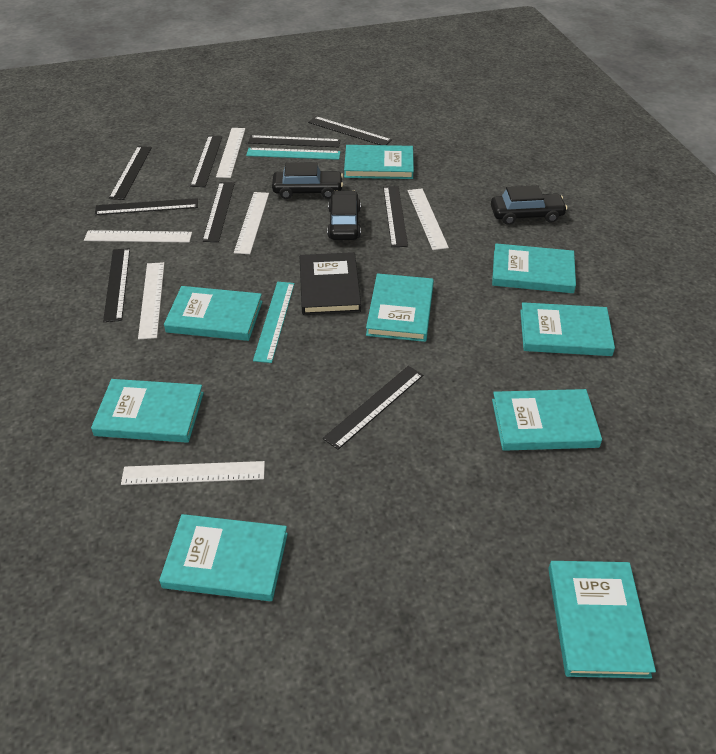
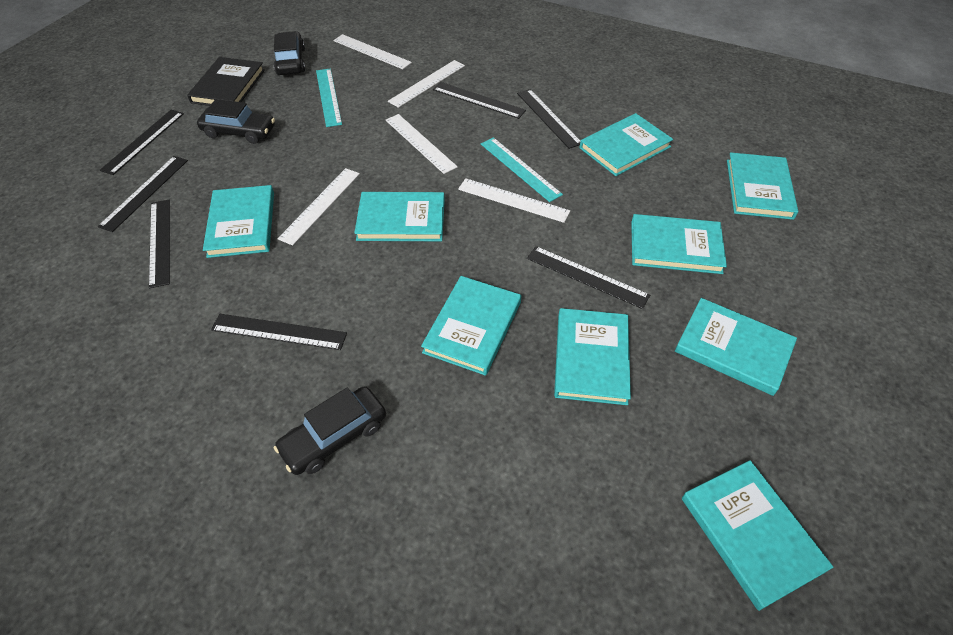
black ruler: [95,198,198,215] [103,248,130,322] [109,146,152,200] [190,136,222,187] [202,182,235,242] [248,135,340,147] [308,116,392,145] [323,366,423,450] [383,186,408,247] = 9 -> [98,156,188,232] [100,110,184,175] [149,199,170,288] [211,314,347,350] [433,82,526,119] [517,89,580,149] [527,246,650,309] = 7
white ruler: [84,230,192,243] [121,461,265,485] [138,262,164,339] [216,128,246,178] [234,192,269,254] [408,189,449,250] = 6 -> [278,168,360,245] [333,34,412,69] [386,114,458,174] [388,60,465,108] [458,178,570,223] = 5

